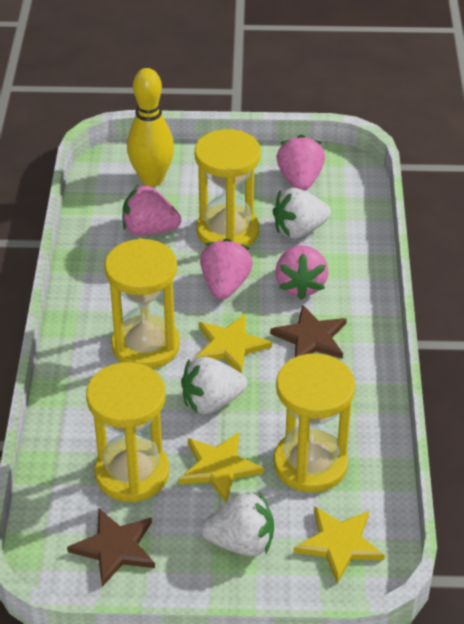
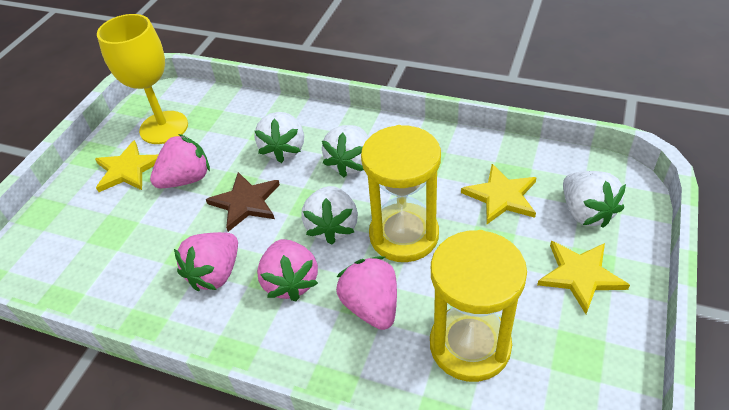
brown star: [67,509,155,587] [270,304,347,359] = 2 -> [206,172,280,232] = 1
white strawberry: [181,357,247,414] [201,492,274,557] [273,188,331,239] = 3 -> [255,112,304,163] [301,186,358,245] [322,125,369,178] [563,171,626,228] = 4
yellow bowling pin: [127,68,174,187] = 1 -> none = 0
yellow goblet: none = 0 -> [97,14,188,144] = 1
yellow hourglass: [86,362,169,502] [105,238,180,369] [195,129,261,246] [274,353,355,493] = 4 -> [361,125,441,262] [430,230,527,382] = 2

